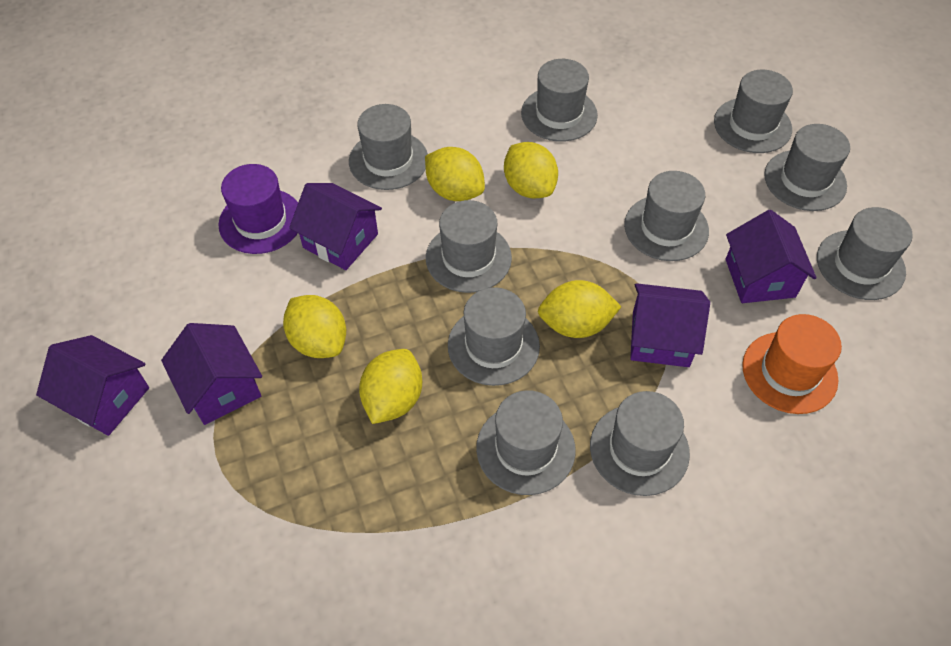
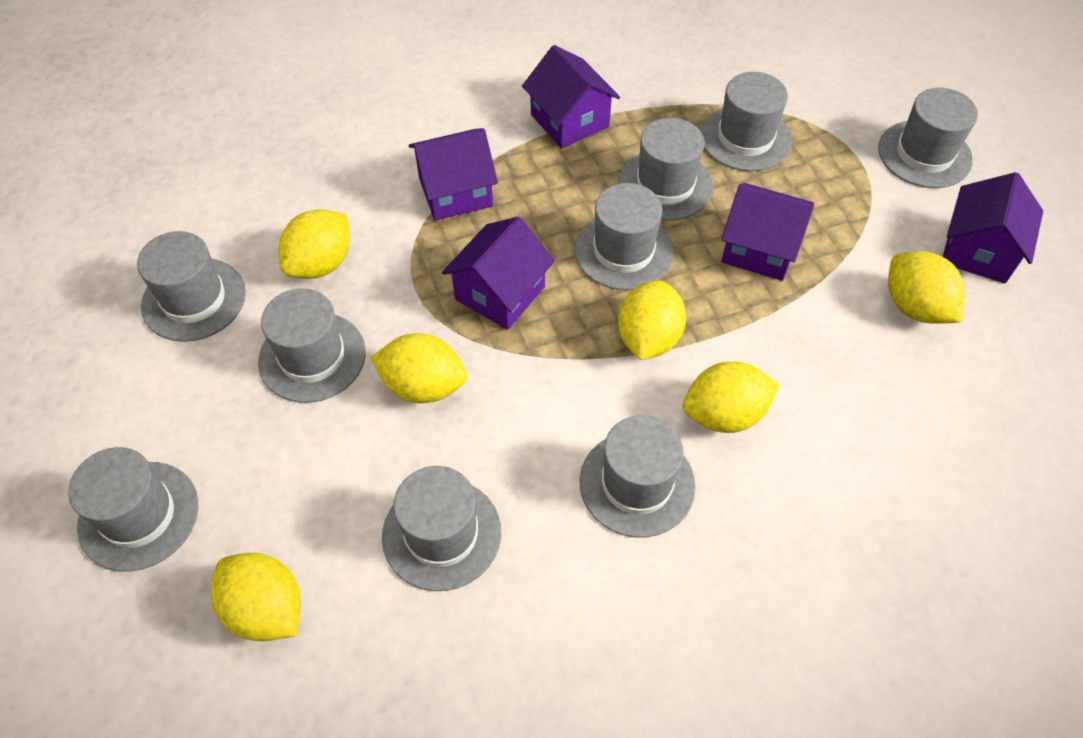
grey hat: [349,104,428,190] [426,200,512,293] [448,287,540,386] [476,390,576,495] [521,59,598,142] [590,391,690,496] [624,171,709,261] [714,70,793,153] [764,124,850,211] [817,207,913,300] = 10 -> [68,447,198,572] [137,231,246,342] [258,288,366,403] [382,466,501,591] [574,183,674,290] [579,415,696,538] [618,118,713,221] [700,72,792,171] [878,88,978,188] = 9
orange hat: [742,314,842,414] = 1 -> none = 0
purple hat: [218,164,298,254] = 1 -> none = 0
yellow lemon: [283,295,346,358] [359,349,422,424] [425,147,485,201] [504,142,558,199] [538,280,622,338] = 5 -> [211,553,301,641] [278,209,350,279] [371,333,467,403] [618,281,686,360] [683,362,779,433] [888,251,965,324] = 6

